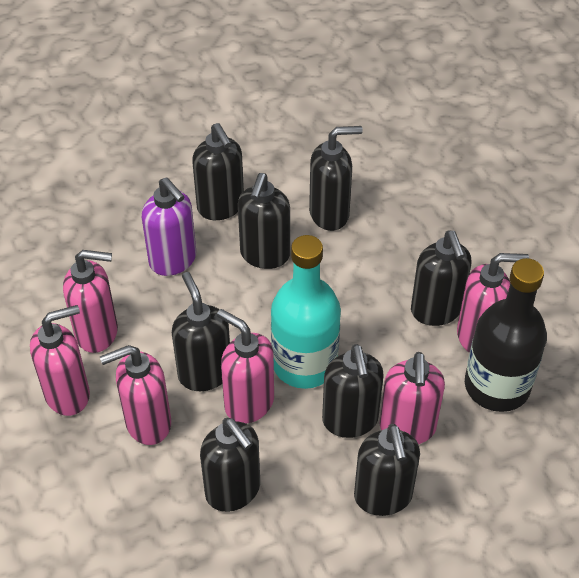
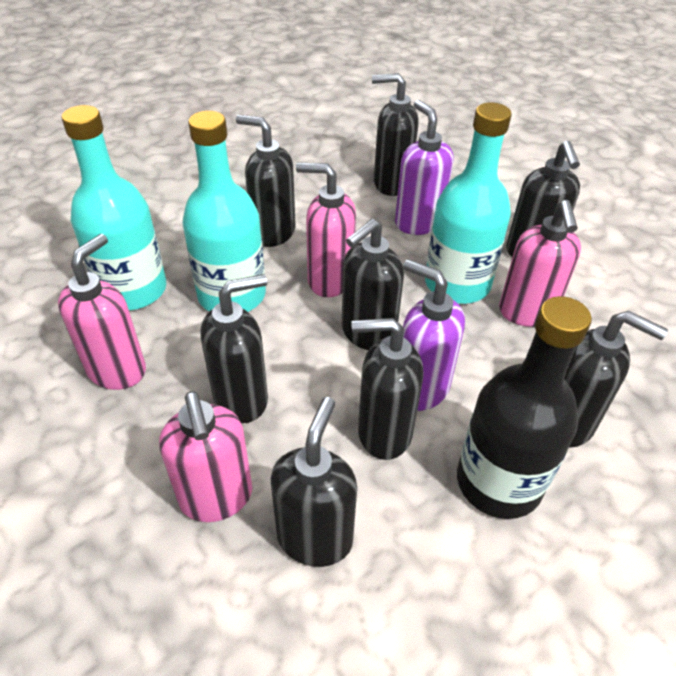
pink soap dispenser: [30,305,90,416] [63,250,118,353] [100,345,171,445] [217,309,274,424] [379,352,445,444] [457,253,529,353] = 6 -> [58,234,146,390] [159,391,252,522] [296,162,356,297] [499,200,581,327] = 4
purple soap dispenser: [142,177,196,276] = 1 -> [395,100,454,235] [403,259,465,411] = 2
turquoise bottle: [271,235,341,389] = 1 -> [62,105,166,310] [182,111,266,312] [425,102,512,304] = 3

